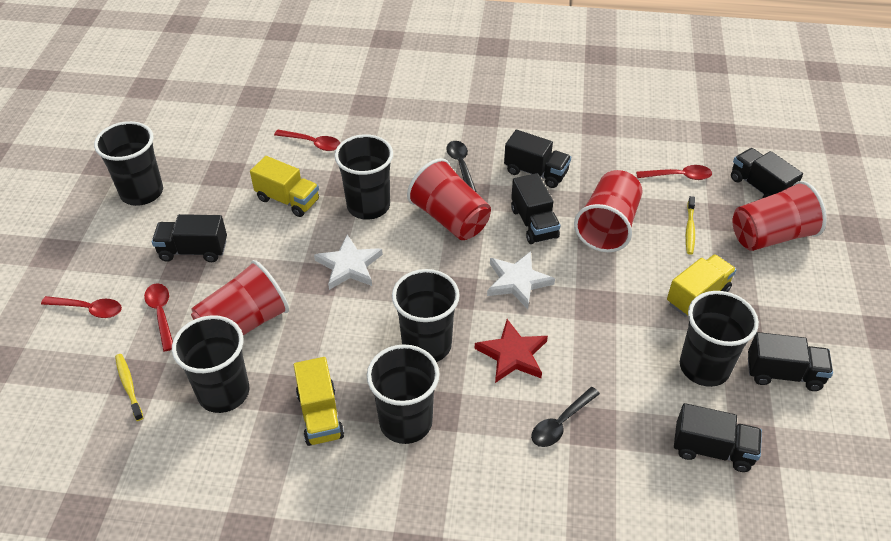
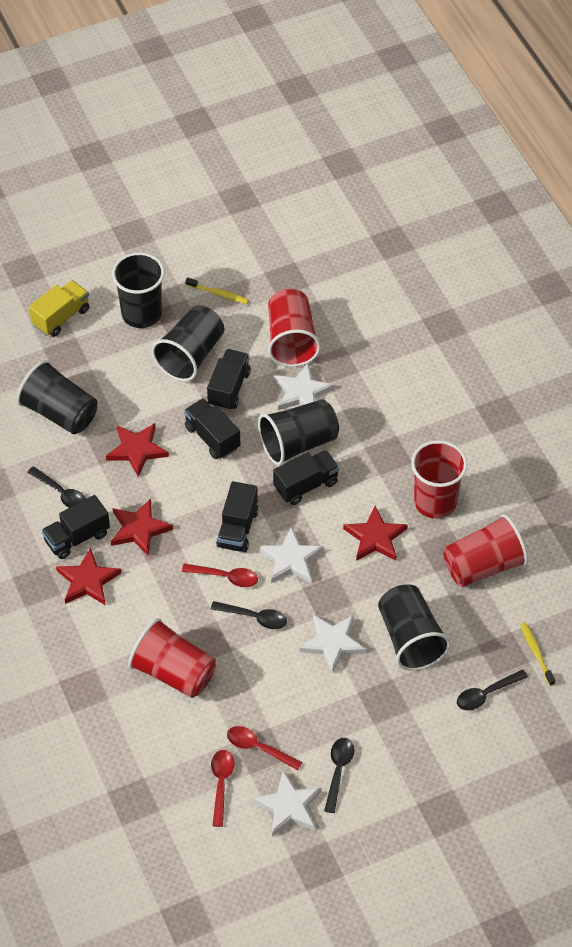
black cup: [94,121,163,206] [172,315,249,413] [334,134,393,220] [367,344,440,444] [392,269,460,362] [680,291,759,387] = 6 -> [17,360,97,434] [112,252,165,328] [152,305,224,381] [258,399,339,465] [378,584,451,671] = 5
black spoon: [446,141,477,192] [531,387,600,447] = 2 -> [27,466,86,508] [211,601,287,629] [324,738,354,813] [457,669,528,710] = 4
black truck: [152,214,227,262] [504,130,571,188] [511,173,561,244] [674,403,762,472] [731,148,803,198] [748,332,833,391] = 6 -> [41,495,110,559] [184,398,241,459] [207,349,251,411] [216,481,259,552] [273,450,339,505] = 5
red spoon: [41,296,122,318] [144,283,173,352] [274,130,340,151] [636,165,712,180] = 4 -> [182,564,258,587] [211,750,234,827] [227,726,302,771] = 3
red star: [475,319,548,383] = 1 -> [56,548,121,605] [106,423,169,477] [111,499,173,556] [343,506,408,561] = 4
white star: [314,235,383,290] [487,251,555,309] = 2 -> [253,771,321,837] [259,527,324,583] [274,363,334,410] [300,615,366,674] = 4
yellow truck: [250,156,319,217] [294,357,344,446] [667,254,736,317] = 3 -> [29,280,89,337] = 1

